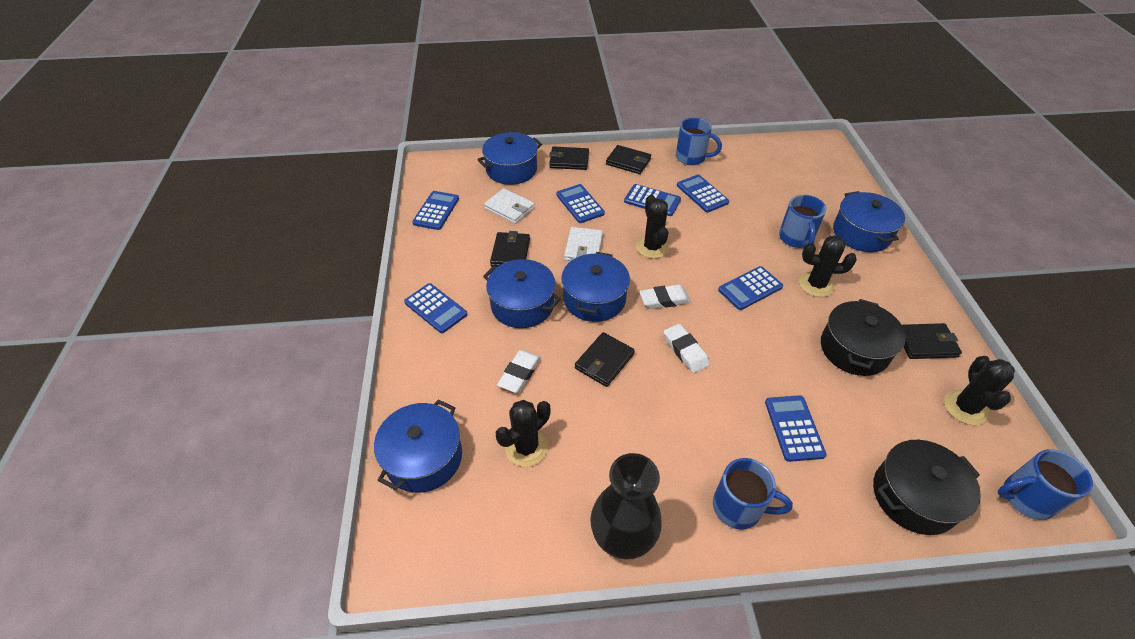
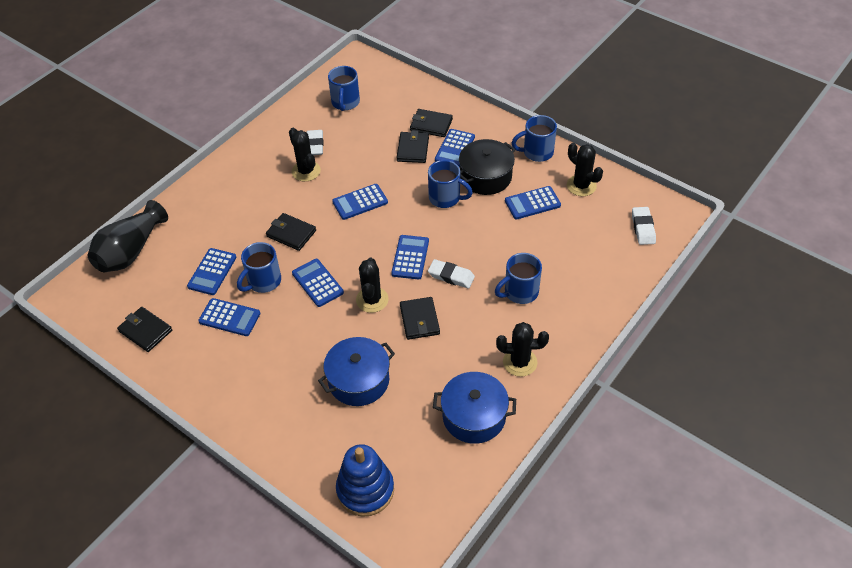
black pot: [821,299,906,376] [873,440,981,535] = 2 -> [459,139,515,195] = 1
blue mug: [676,118,722,165] [713,458,793,529] [779,195,826,248] [997,449,1093,520] = 4 -> [237,242,281,293] [328,66,360,111] [428,160,473,208] [495,253,542,304] [512,115,557,162] = 5
blue pot: [374,399,462,493] [477,132,542,185] [483,259,561,328] [561,252,630,322] [833,191,905,252] = 5 -> [318,337,395,406] [433,372,516,444] = 2
blue stacking toy: none = 0 -> [336,444,394,517] = 1
white wallet: [484,188,535,224] [564,227,603,261] = 2 -> none = 0

